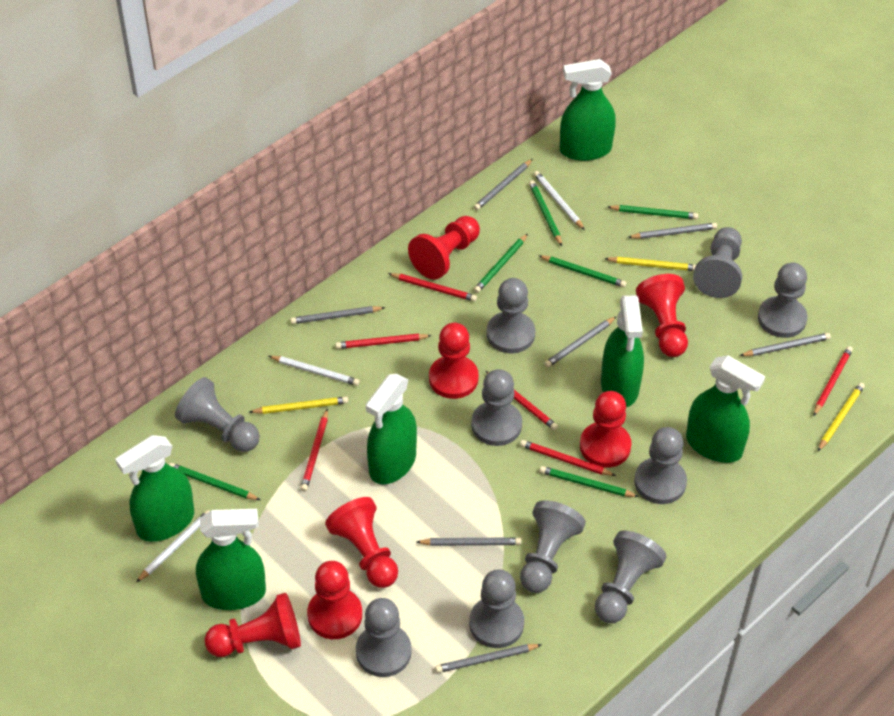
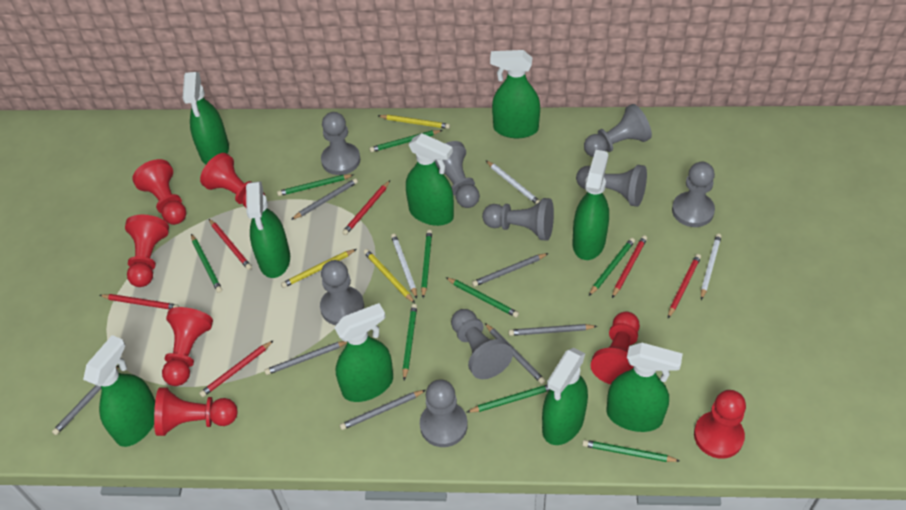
green pencil: [169,463,260,500] [474,234,528,293] [529,180,562,246] [538,255,626,287] [539,466,639,497] [608,205,698,219] = 6 -> [191,234,222,293] [277,174,353,196] [369,130,442,152] [402,304,417,380] [421,230,432,298] [445,277,519,318] [467,385,549,413] [582,440,680,462] [589,238,635,296] = 9
green spray bottle: [115,435,194,542] [196,509,266,610] [366,374,417,485] [560,59,616,161] [601,295,644,407] [686,355,765,463] = 6 -> [83,335,155,447] [183,72,229,164] [246,181,290,278] [334,303,393,402] [406,133,454,226] [490,50,540,138] [542,348,588,445] [572,150,609,260] [606,343,683,432] = 9
grey pawn: [175,377,260,452] [356,598,411,677] [469,569,524,648] [471,369,522,446] [486,278,535,354] [520,500,586,593] [595,530,666,623] [634,427,687,504] [693,227,742,298] [758,262,807,338] = 10 -> [320,260,364,325] [321,112,360,175] [420,380,468,447] [435,141,480,208] [451,309,513,379] [482,198,554,241] [576,165,647,207] [584,104,652,157] [672,162,715,227] = 9

